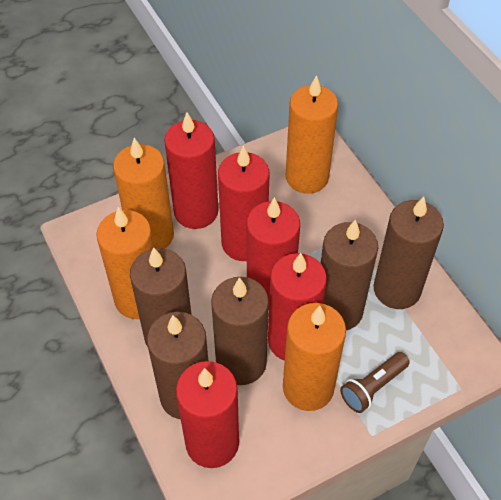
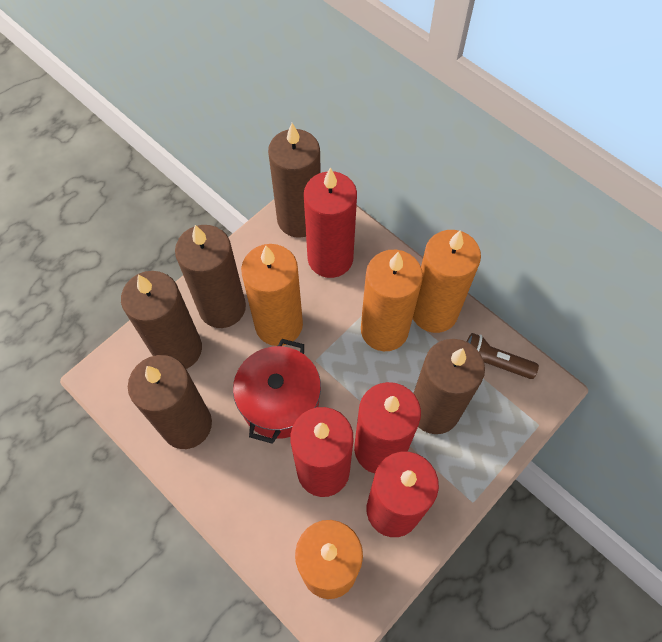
red candle: [164,112,219,229] [176,361,239,468] [218,146,269,261] [246,197,300,299] [268,253,327,361] = 5 -> [290,407,354,497] [304,168,357,278] [354,382,421,474] [367,452,439,537] = 4
red pot: none = 0 -> [233,339,321,444] = 1

